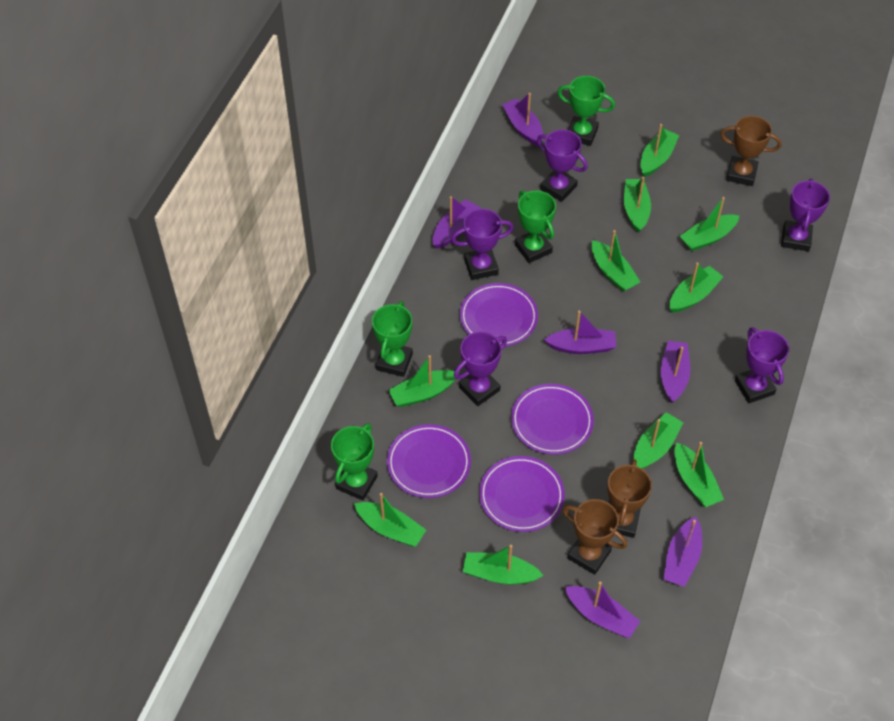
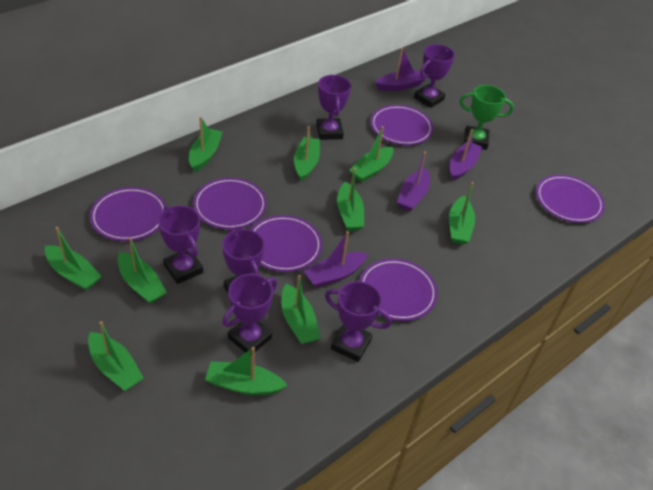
brown trophy: [562,499,627,575] [607,459,652,538] [720,116,782,186] = 3 -> none = 0
green trophy: [331,423,378,501] [372,301,413,377] [515,190,556,263] [557,76,615,146] = 4 -> [460,85,514,150] = 1
purple boat: [433,196,480,249] [502,93,543,146] [544,311,616,354] [565,582,640,638] [661,341,690,403] [663,517,702,587] = 6 -> [304,231,368,288] [375,47,426,91] [397,151,430,211] [450,129,482,181] = 4
purple plate: [387,424,471,498] [460,283,538,347] [479,456,565,532] [511,384,594,455] = 4 -> [90,187,166,241] [193,178,267,229] [250,215,322,272] [359,259,438,321] [371,105,433,145] [536,175,605,223] = 6
purple trophy: [451,209,513,280] [454,332,507,406] [537,130,588,202] [735,327,789,403] [781,179,830,251] = 5 -> [158,206,203,284] [222,228,265,293] [223,274,277,355] [316,75,351,140] [325,281,392,362] [414,44,455,108] = 6

